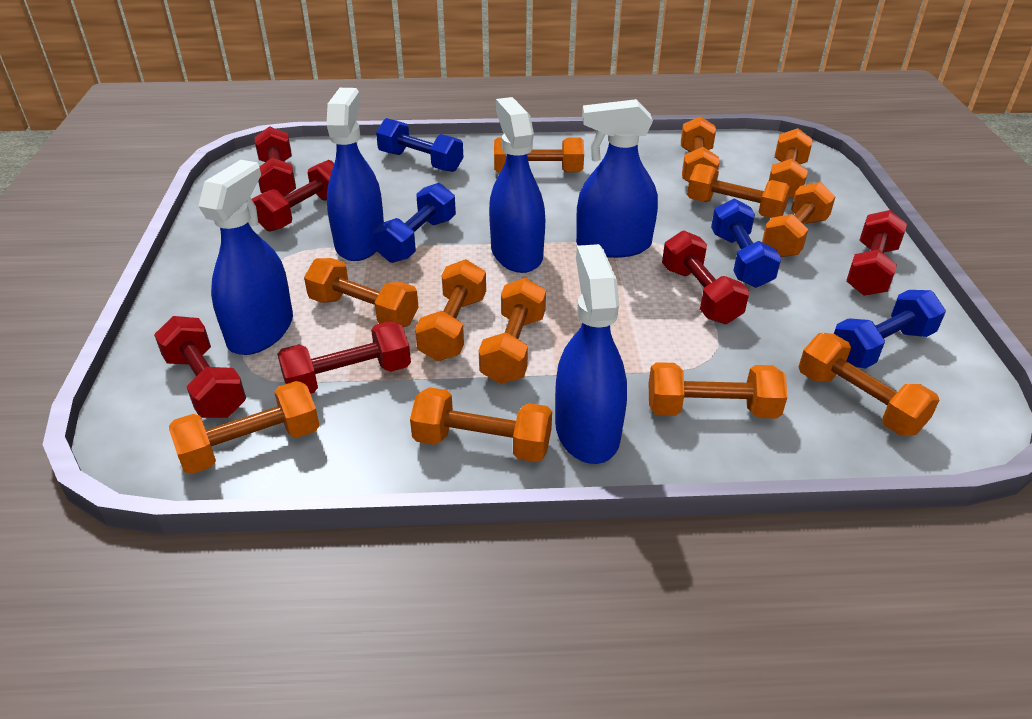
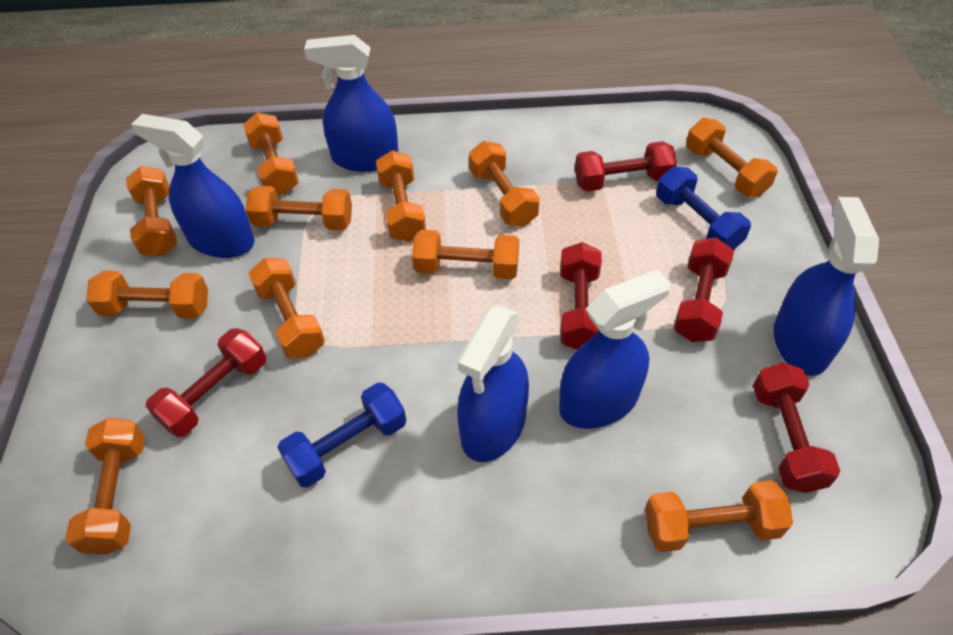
blue dumbbell: [373,183,456,263] [376,118,463,172] [711,198,781,288] [834,290,946,369] = 4 -> [277,382,407,487] [656,166,751,250] = 2
orange dumbbell: [169,381,320,474] [304,258,419,327] [410,387,552,462] [415,259,486,361] [479,278,546,384] [494,137,584,173] [649,362,788,418] [681,116,719,182] [687,164,791,218] [762,182,836,257] [768,128,813,198] [799,333,939,436] = 12 -> [65,417,145,555] [86,271,208,319] [126,166,177,257] [243,112,299,195] [246,186,352,230] [248,258,325,359] [376,150,426,242] [412,230,519,279] [469,141,540,227] [645,480,793,552] [686,118,778,197] = 11
red dumbbell: [154,316,246,418] [252,160,334,232] [255,126,296,197] [277,321,411,394] [662,231,749,324] [846,210,907,296] = 6 -> [146,328,266,437] [560,242,602,350] [575,141,677,192] [674,237,734,342] [753,362,840,493] = 5

